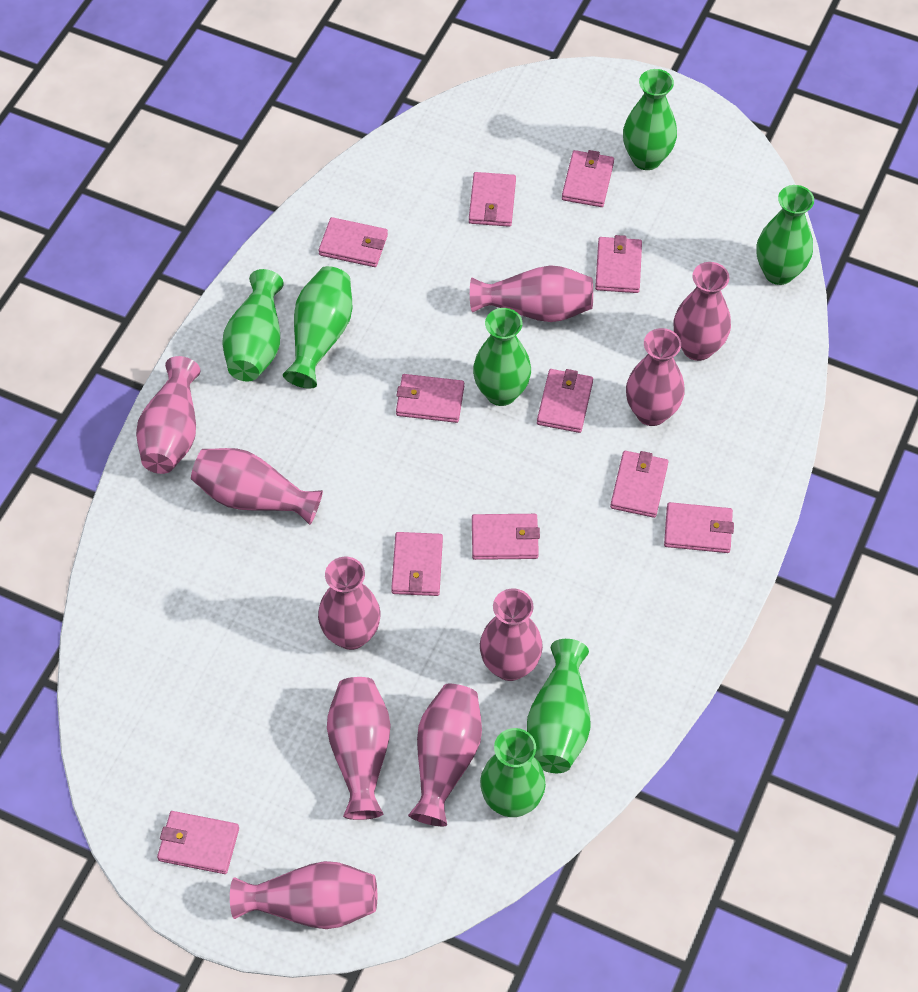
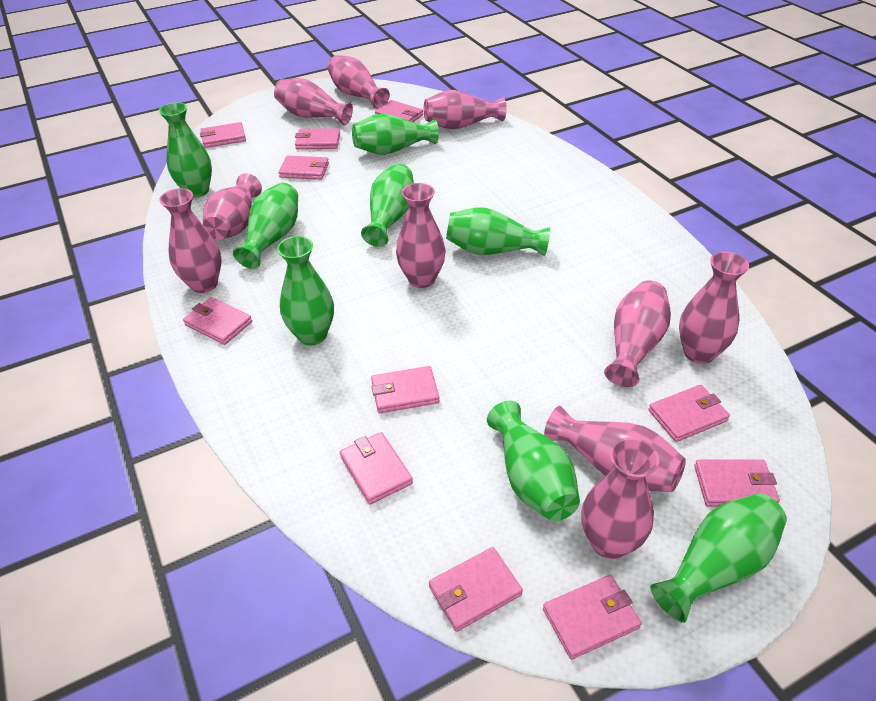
green vase: [222,269,284,382] [283,266,352,389] [473,308,531,406] [480,728,546,817] [527,639,591,773] [623,69,677,170] [757,185,814,285] = 7 -> [159,102,212,198] [233,183,298,269] [277,236,334,345] [352,114,439,155] [361,164,414,247] [446,207,550,256] [487,400,580,521] [650,493,787,623] = 8

